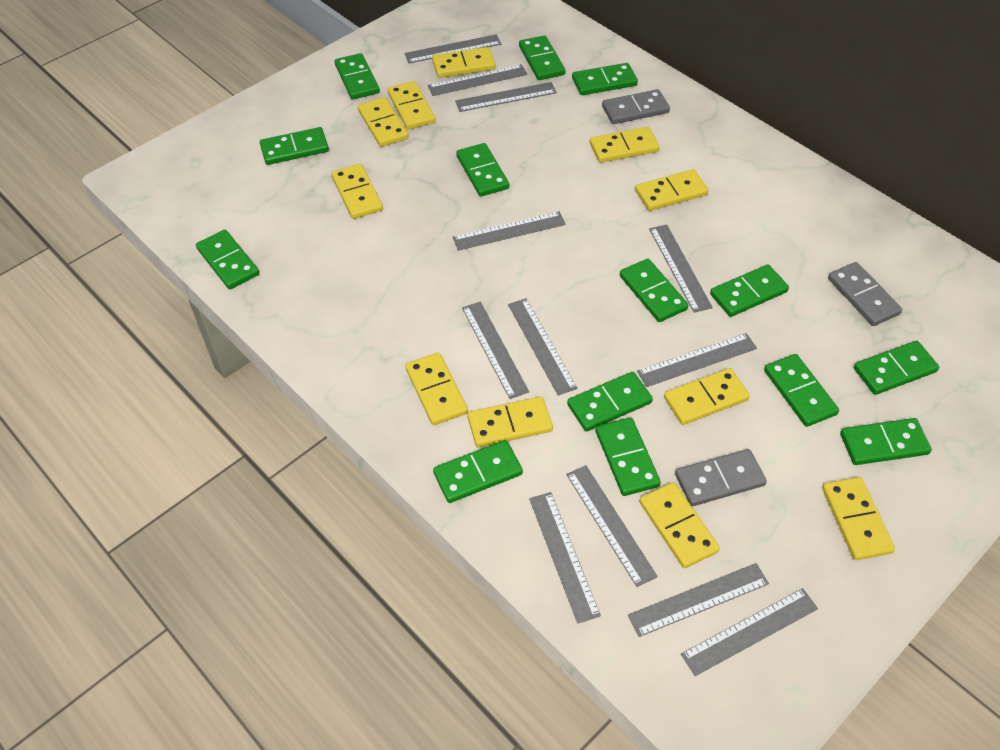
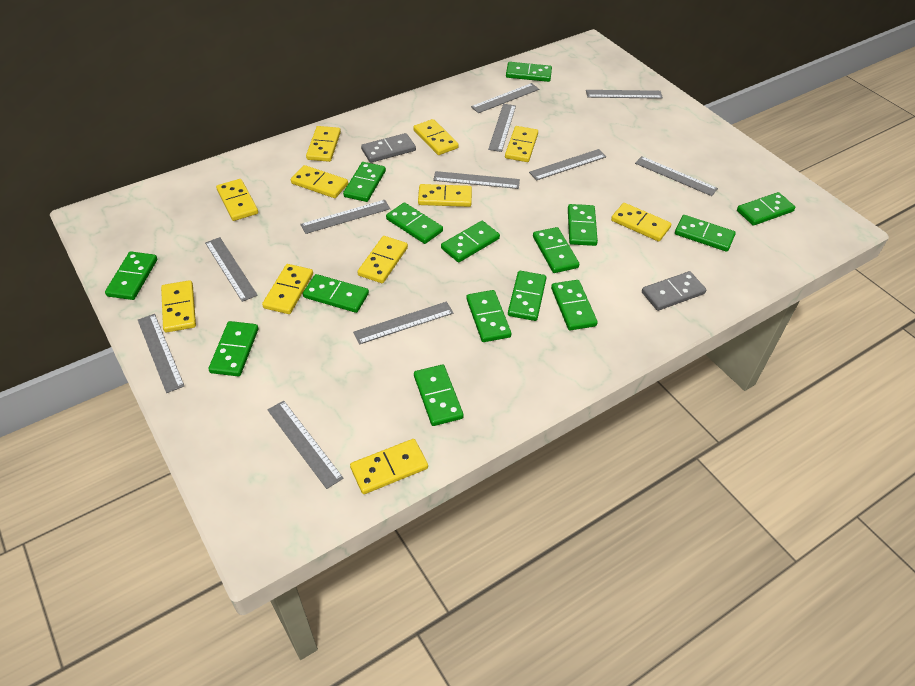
green domino: [196,230,259,289] [260,127,329,165] [334,53,380,100] [433,440,523,503] [456,143,509,197] [519,35,565,80] [567,372,653,431] [572,63,638,95] [595,418,661,496] [620,259,689,322] [710,265,789,317] [764,354,839,427] [840,418,932,465] [854,341,939,395] = 14 -> [105,252,157,300] [209,321,258,376] [303,274,369,313] [343,162,386,202] [386,202,443,244] [414,365,464,426] [441,221,500,262] [467,290,511,342] [506,62,552,82] [508,271,547,321] [533,227,579,273] [551,280,598,330] [568,204,598,246] [675,215,736,252] [737,192,795,226] = 15
grey domino: [602,89,670,124] [675,449,767,506] [828,262,902,326] = 3 -> [361,133,416,163] [642,271,706,311] = 2
grey ruler: [404,34,501,63] [428,64,527,96] [452,211,566,251] [455,82,557,112] [462,302,529,399] [508,298,577,396] [529,492,601,623] [566,465,658,587] [628,563,769,637] [637,333,757,387] [649,225,713,313] [681,588,818,676] = 12 -> [138,314,184,393] [205,237,258,302] [268,401,344,489] [300,200,390,234] [353,302,453,345] [433,171,520,189] [471,83,539,113] [488,104,516,152] [529,149,606,181] [586,90,663,99] [635,156,718,196] = 11

